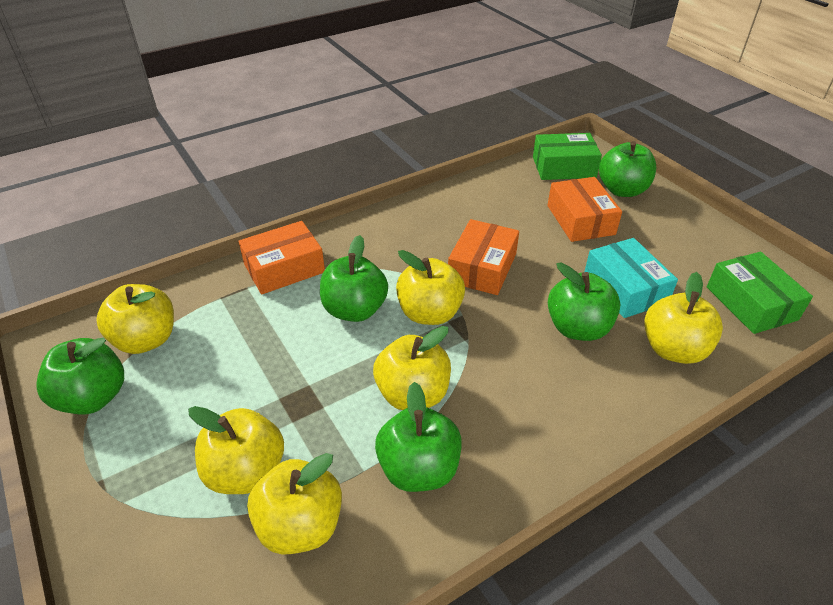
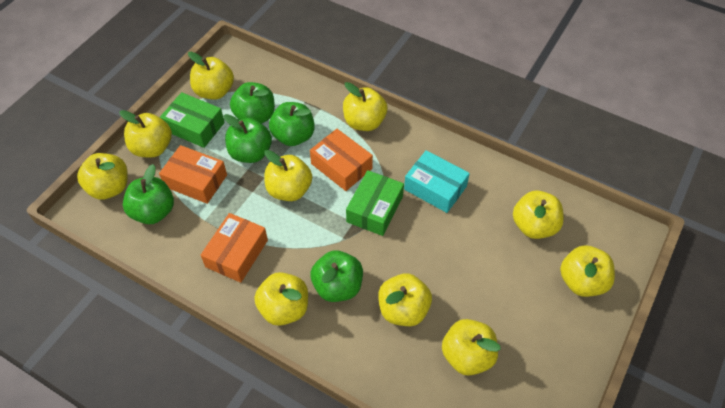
yellow apple: [97,284,174,354] [188,406,284,494] [247,453,342,555] [373,326,451,410] [396,250,465,325] [644,272,723,364] = 6 -> [77,153,128,200] [119,110,172,157] [188,51,234,100] [254,272,308,326] [264,150,312,201] [343,82,387,131] [378,273,432,326] [442,319,501,376] [513,191,564,239] [560,245,615,297] = 10

